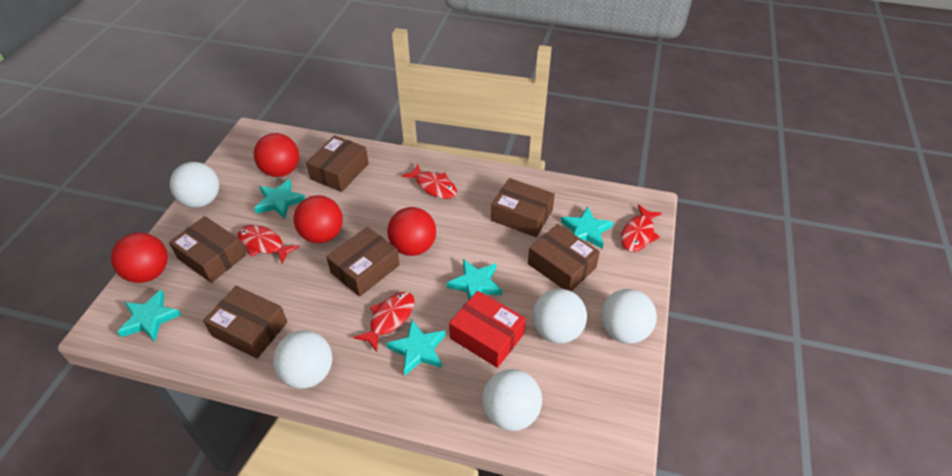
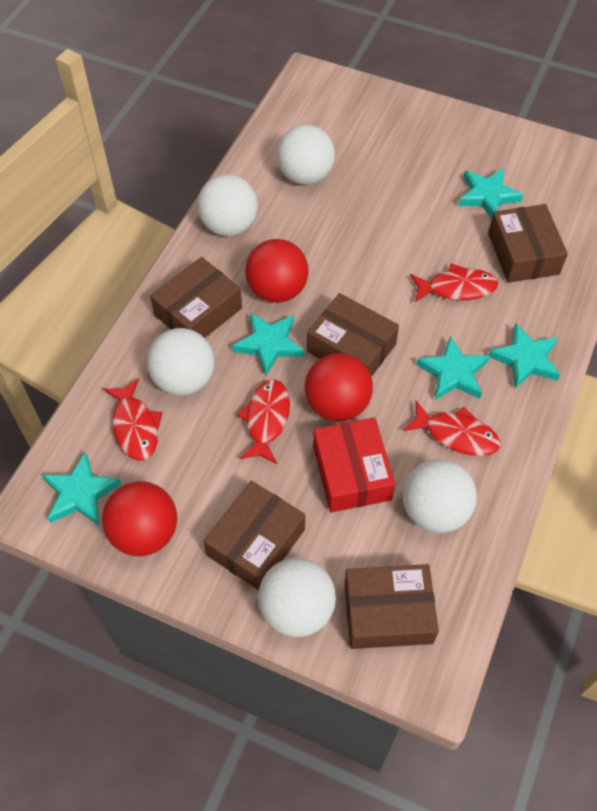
brown box: [169,216,246,283] [203,286,287,359] [306,135,369,192] [326,227,400,297] [491,178,555,237] [528,224,600,291] = 6 -> [150,257,242,338] [203,481,305,590] [307,293,399,377] [344,564,439,649] [488,204,568,283] = 5
red ball: [111,233,168,283] [254,133,299,177] [294,195,343,243] [387,207,436,256] = 4 -> [102,481,177,556] [245,239,308,303] [305,353,373,422] = 3

